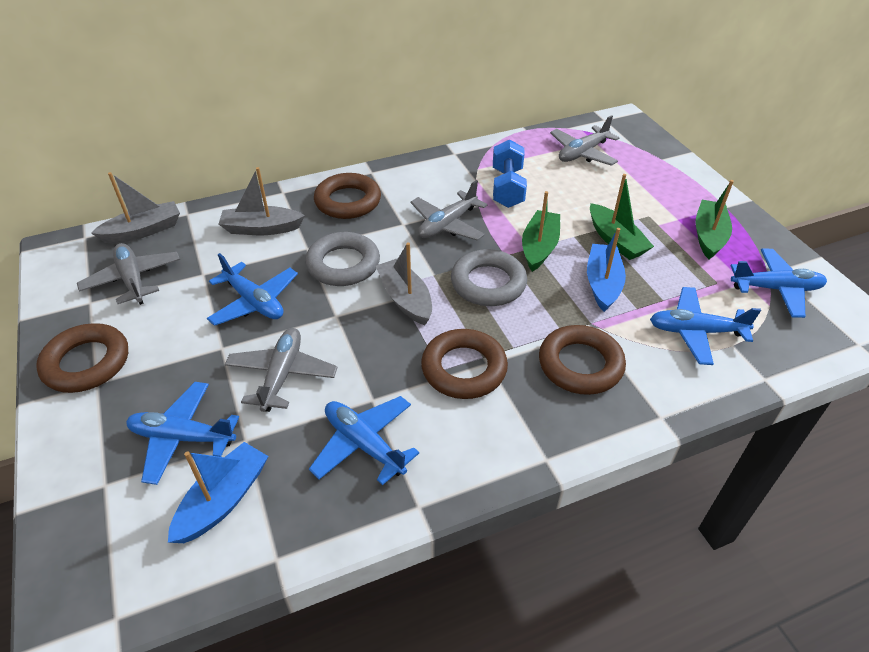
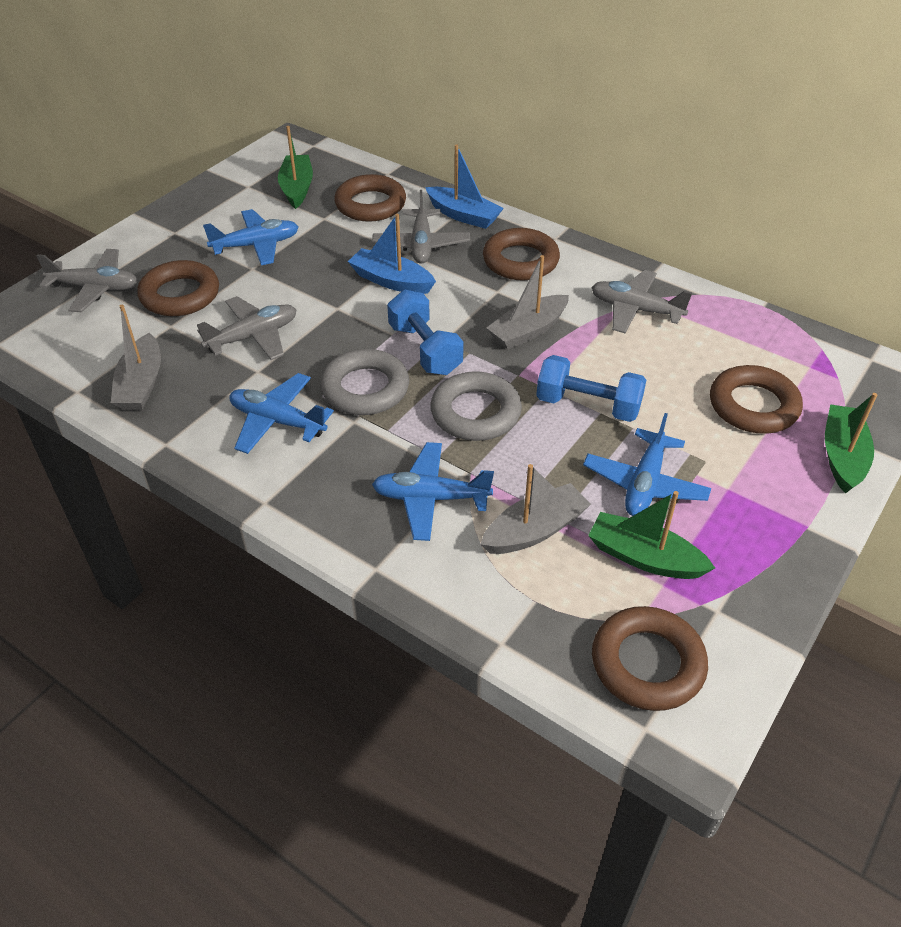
blue dumbbell: [493,140,527,208] = 1 -> [387,290,464,375] [536,355,646,422] = 2
blue plane: [126,382,239,485] [207,253,298,326] [309,396,419,485] [650,287,761,365] [731,248,827,318] = 5 -> [203,209,298,265] [229,373,334,454] [372,442,494,541] [583,413,711,516] = 4
brown ring: [36,323,128,393] [314,173,381,219] [421,329,508,399] [539,325,626,395] = 4 -> [137,260,219,316] [334,174,406,222] [483,228,560,280] [592,606,708,711] [710,365,803,433] = 5

